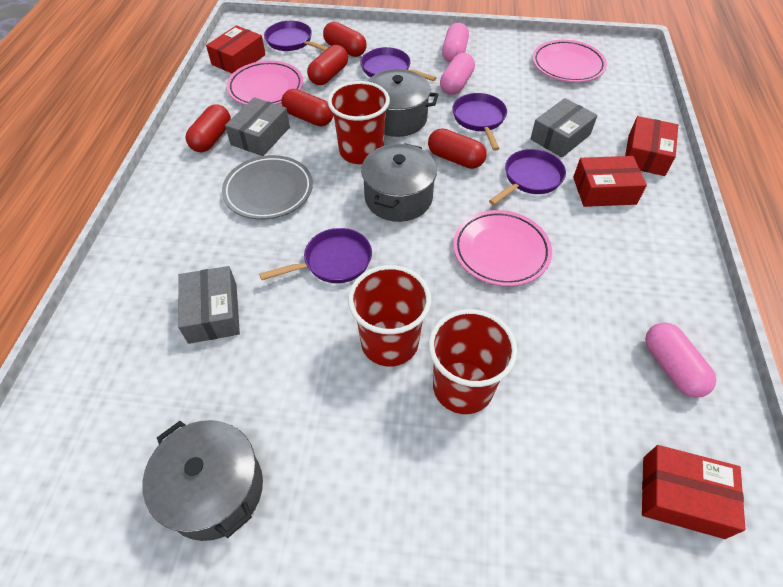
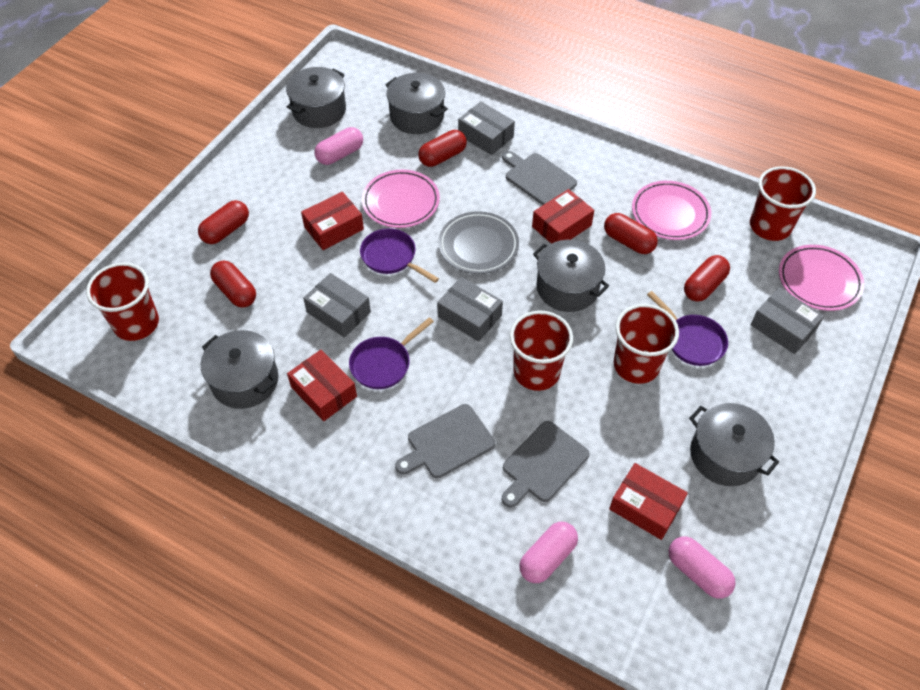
grey box: [178,266,240,344] [225,97,290,156] [530,98,598,157] = 3 -> [303,273,371,338] [437,277,503,342] [458,101,515,155] [751,287,824,354] = 4
grey cutting board: none = 0 -> [395,404,495,478] [501,421,589,508] [502,151,577,205] = 3
grey pot: [143,420,263,541] [361,143,437,222] [367,69,438,137] = 3 -> [201,330,278,409] [286,67,346,128] [385,73,448,134] [533,240,609,312] [689,403,779,486] = 5
purple pan: [259,228,372,283] [264,21,328,51] [360,47,437,81] [452,93,507,151] [489,149,566,205] = 5 -> [349,317,434,389] [360,228,439,283] [647,291,728,366] = 3
red cup: [328,81,390,164] [348,265,431,367] [429,309,518,414] = 3 -> [86,263,159,341] [510,311,573,391] [614,304,679,384] [750,166,816,241] = 4

